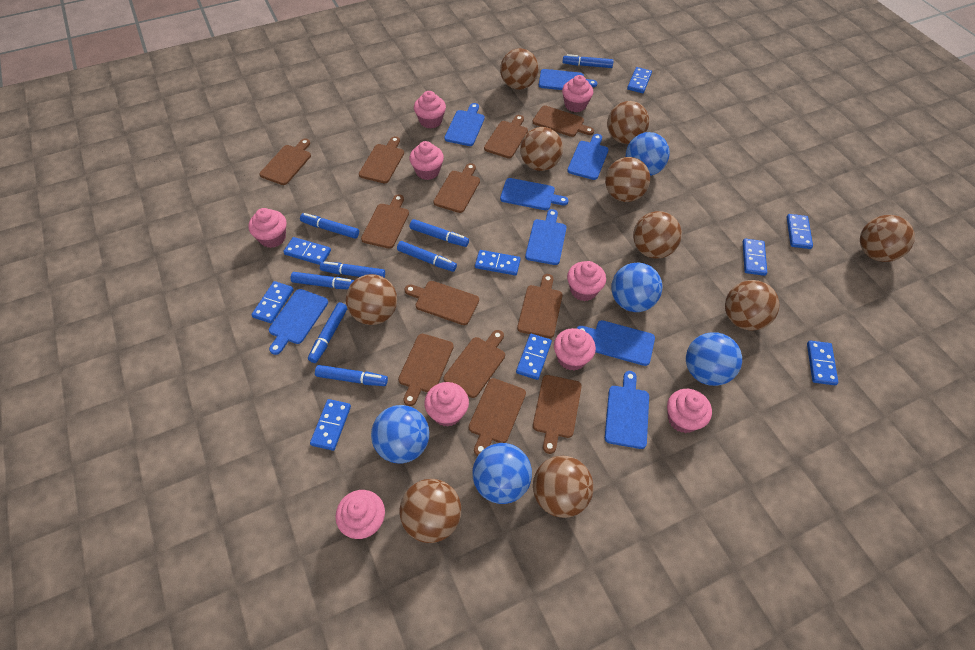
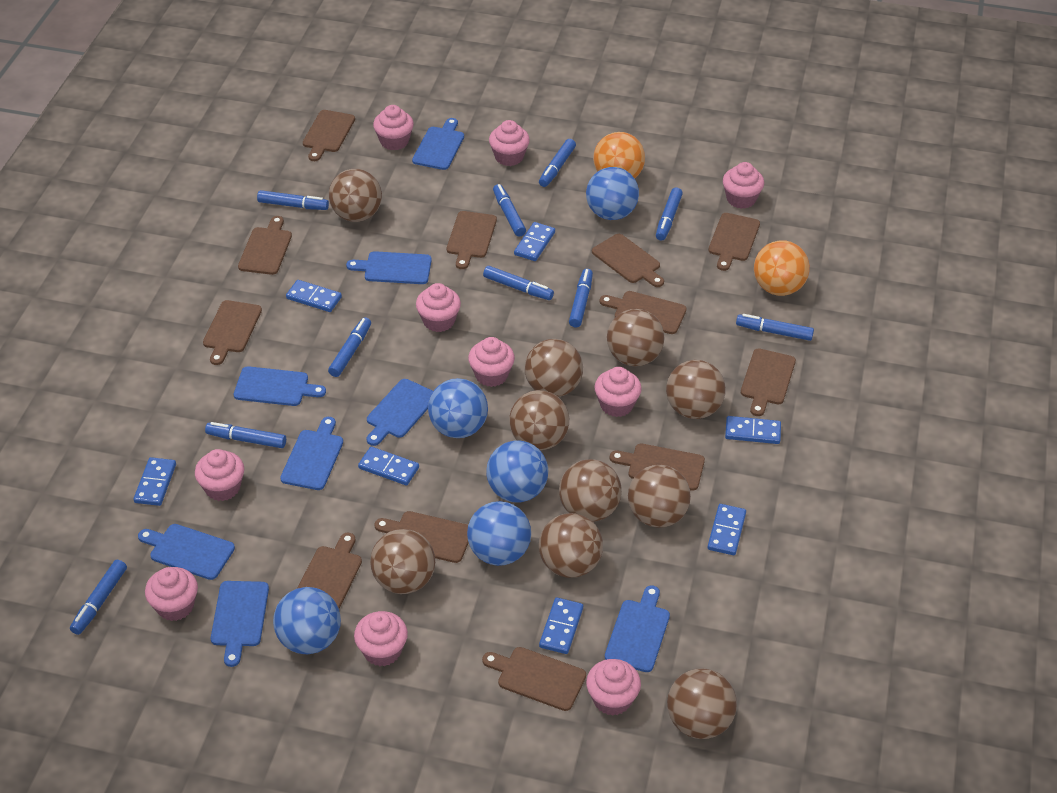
blue domino: [251,281,294,323] [283,237,331,265] [310,399,351,451] [475,250,521,275] [516,334,552,380] [627,67,652,93] [743,239,767,276] [786,214,813,249] [807,340,838,385] = 9 -> [134,457,176,506] [286,280,342,312] [358,447,419,485] [514,222,555,261] [539,597,583,654] [707,504,746,555] [725,416,781,444] = 7
blue marker: [291,272,354,289] [300,213,359,239] [308,302,347,363] [315,365,388,386] [320,261,385,278] [397,241,457,272] [409,219,469,247] [563,54,613,68] = 8 -> [70,560,127,635] [205,422,286,448] [257,190,329,210] [328,317,371,377] [483,266,554,300] [493,184,526,237] [539,139,576,187] [569,269,593,327] [656,188,683,241] [736,314,814,341] = 10
orange ball: none = 0 -> [593,132,645,178] [754,240,810,296] = 2
pink cupcake: [248,208,287,248] [335,490,385,539] [409,141,444,180] [414,91,446,129] [424,382,469,427] [554,328,596,371] [562,75,593,112] [567,261,606,301] [667,389,712,433] = 9 -> [145,567,198,621] [195,449,244,501] [354,611,408,666] [373,105,414,150] [416,283,461,332] [468,337,515,387] [489,120,530,166] [586,659,641,716] [594,367,642,417] [723,162,764,209] = 10

